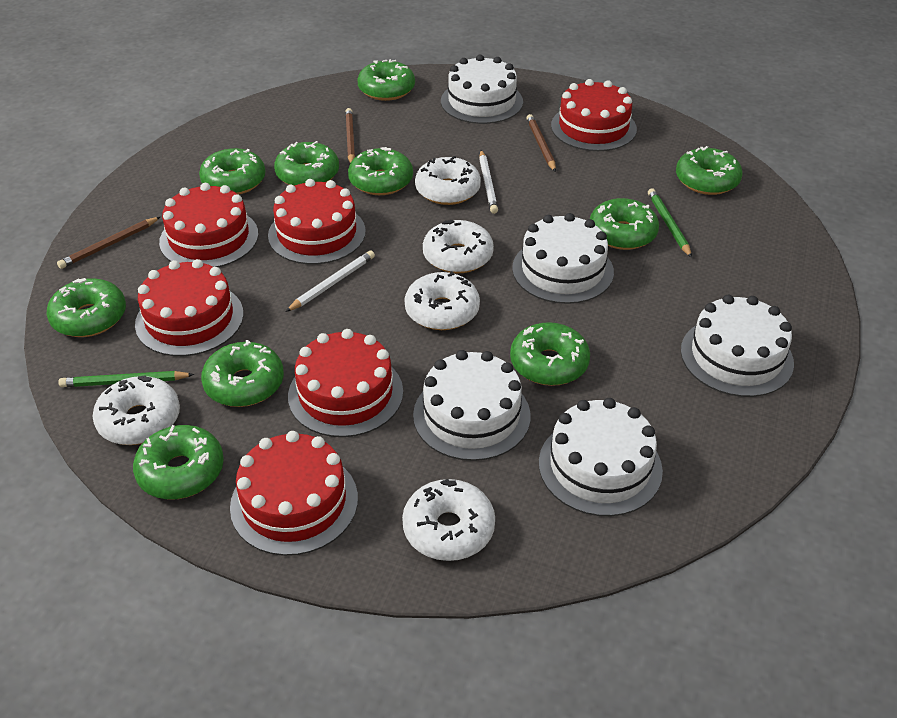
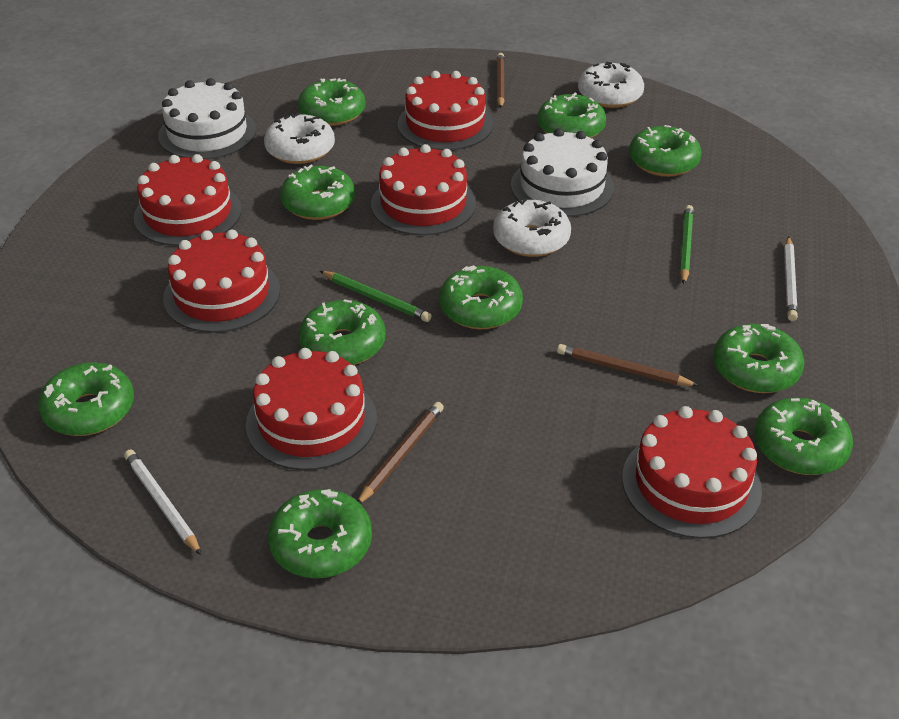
white cake: [413,350,531,461] [441,55,523,124] [512,213,614,304] [539,398,663,516] [681,295,794,397] = 5 -> [158,78,256,160] [511,128,614,217] = 2
white donut: [93,375,180,445] [402,479,495,561] [404,271,480,330] [415,156,481,205] [423,220,494,273] = 5 -> [264,113,335,164] [493,198,571,257] [578,62,644,108] = 3

